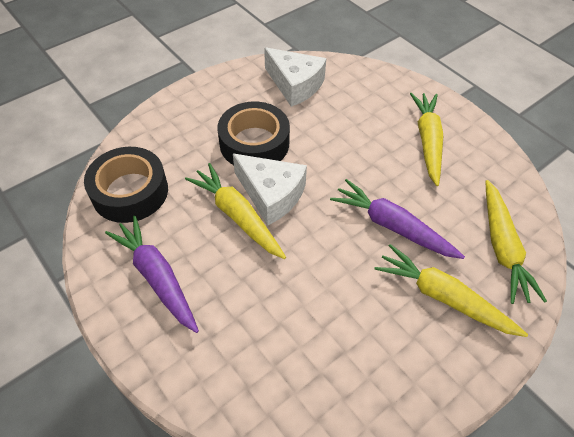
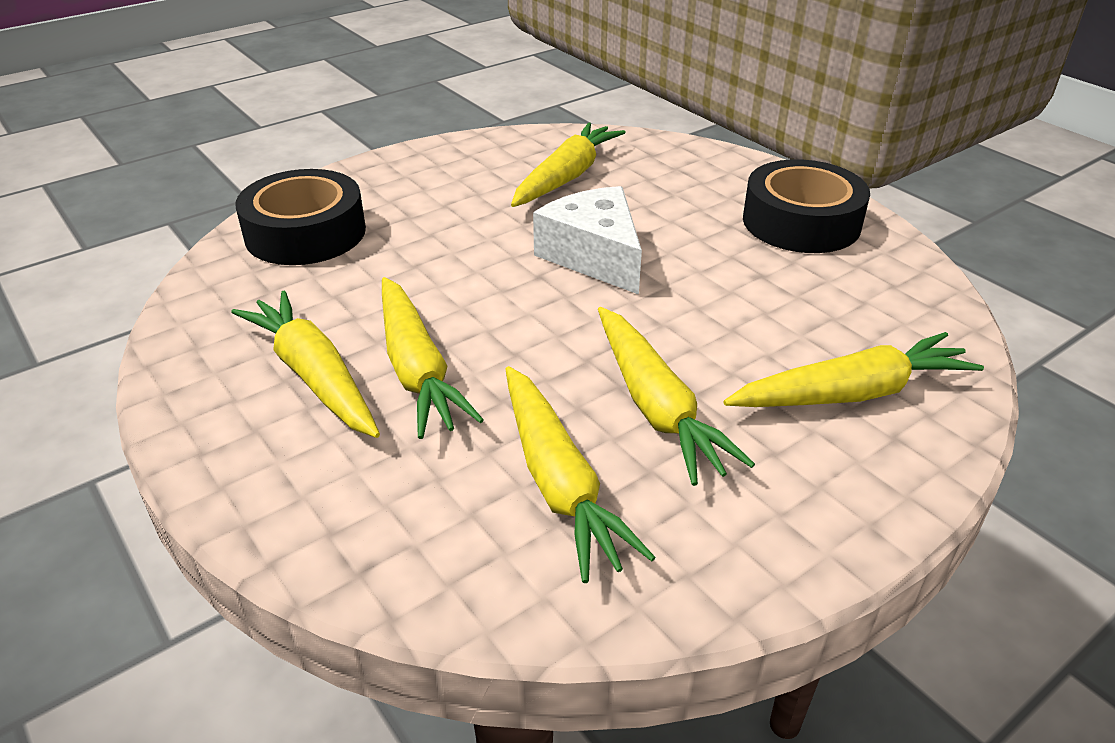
purple carrot: [105,216,199,333] [330,179,465,259] = 2 -> none = 0
white cheese: [233,154,307,226] [264,47,326,107] = 2 -> [533,186,642,295] = 1
yellow carrot: [185,163,286,259] [374,244,528,337] [410,93,443,186] [485,180,547,304] = 4 -> [231,291,380,438] [382,277,484,439] [505,366,656,583] [511,122,626,207] [598,307,755,486] [723,332,984,407] = 6

